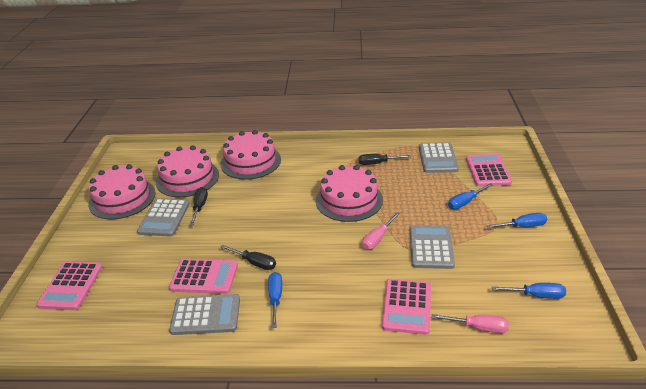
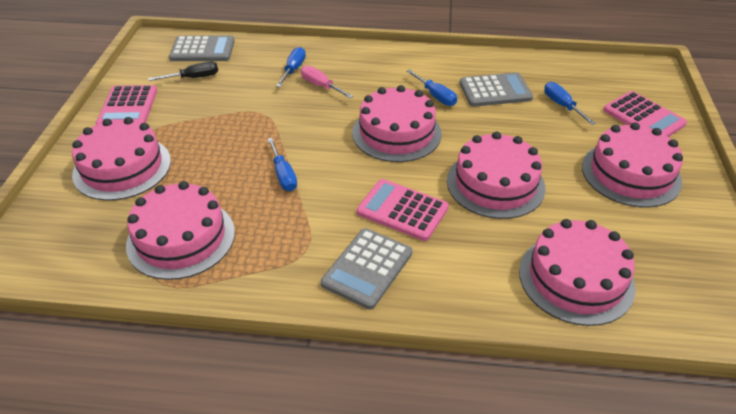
black screwdriver: [190,187,208,226] [220,245,276,270] [358,154,411,165] = 3 -> [148,61,218,81] = 1
grey calculator: [137,198,190,237] [169,294,240,335] [410,225,455,269] [419,143,459,173] = 4 -> [169,36,235,61] [321,228,412,309] [460,72,533,107] = 3
pink cake: [88,164,156,219] [156,145,219,197] [220,130,281,180] [316,165,383,222] = 4 -> [72,117,171,201] [126,181,235,280] [352,85,442,162] [447,132,546,219] [519,219,635,326] [582,122,683,208] = 6
pink calculator: [37,262,103,310] [169,259,238,294] [382,279,431,335] [466,154,512,186] = 4 -> [96,85,157,125] [357,179,449,241] [603,91,687,137] = 3
pink screwdriver: [362,212,400,250] [432,314,509,333] = 2 -> [301,66,353,98] = 1

